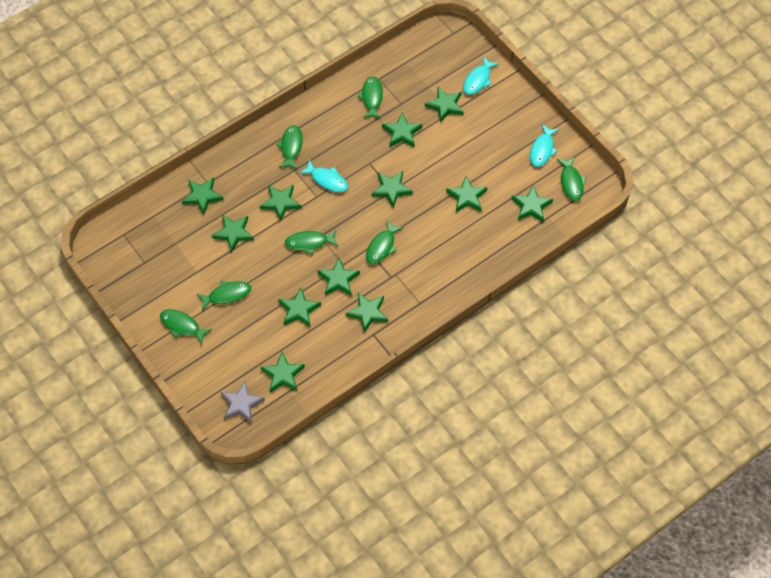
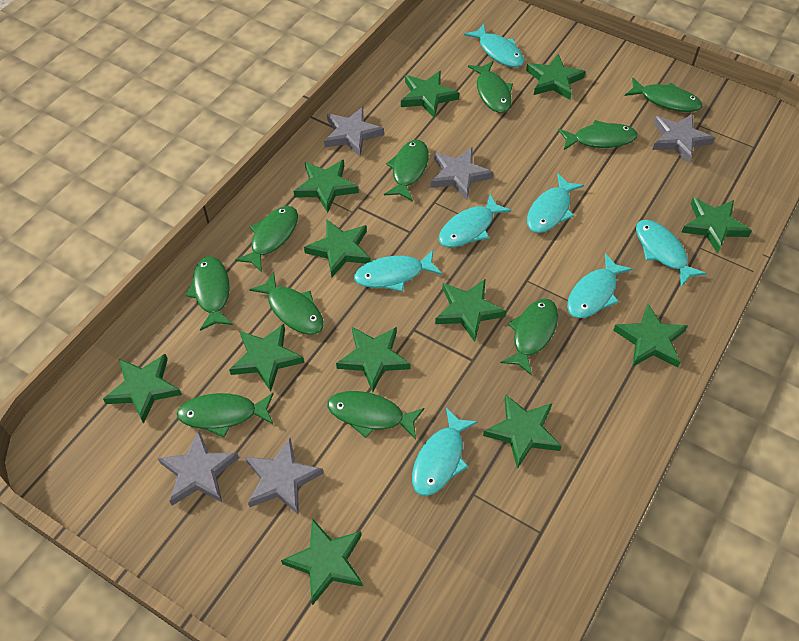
green fish: [160,309,212,345] [197,281,251,310] [276,125,303,169] [285,230,338,255] [358,76,383,118] [366,220,403,264] [557,157,586,201] = 7 -> [177,393,274,437] [185,256,233,331] [235,206,298,272] [249,272,324,334] [327,391,424,439] [384,140,429,201] [468,61,513,113] [500,299,558,376] [558,120,638,150] [625,77,702,112] = 10
grey star: [221,380,265,423] = 1 -> [157,430,239,506] [245,438,324,515] [324,107,384,156] [430,147,493,200] [652,114,715,163] = 5
turquoise fish: [299,160,348,192] [463,56,499,95] [530,124,559,167] = 3 -> [354,250,442,292] [412,408,478,496] [439,194,511,248] [464,24,524,67] [527,174,584,233] [567,253,632,318] [636,220,707,287] = 7

